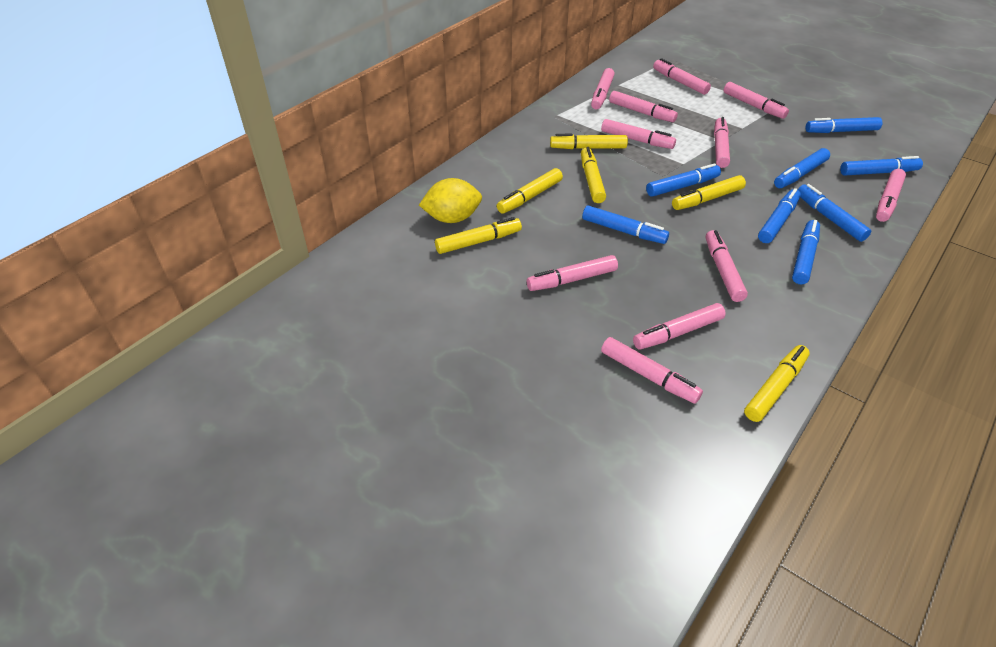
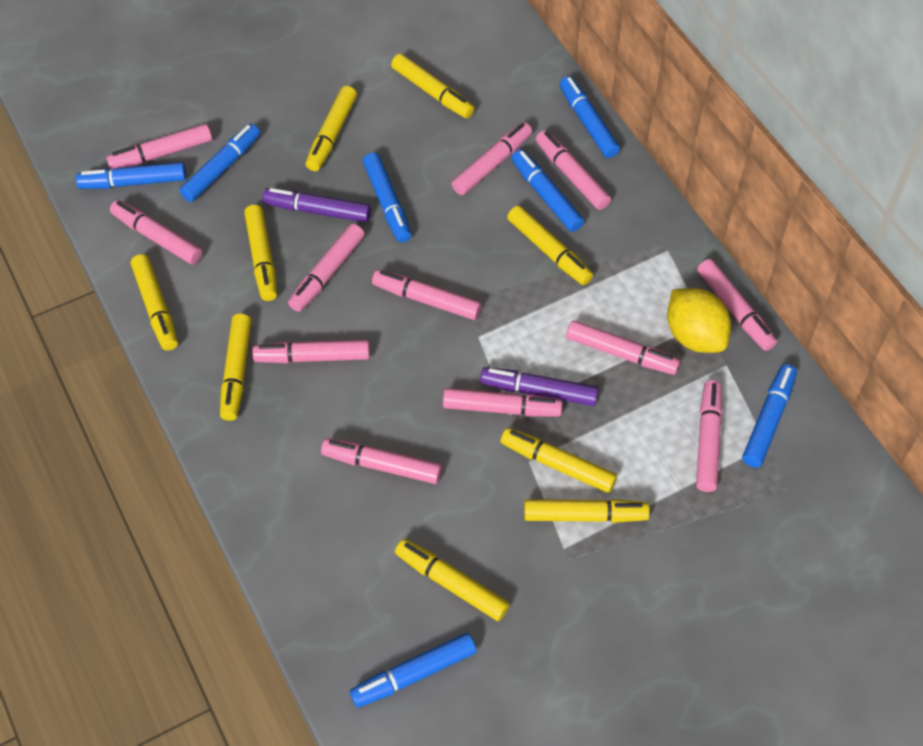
blue marker: [582,205,669,244] [646,163,721,197] [758,188,801,243] [774,148,830,188] [792,220,820,285] [798,184,871,242] [806,117,882,133] [840,156,923,176] = 8 -> [76,162,186,189] [179,124,260,202] [350,633,477,708] [363,153,411,242] [511,149,584,232] [559,76,620,158] [742,364,797,468] = 7
pink marker: [527,255,618,291] [591,68,615,109] [601,119,676,149] [601,337,703,404] [609,91,678,122] [633,303,726,350] [653,58,711,95] [706,230,748,302] [714,117,730,168] [723,82,789,119] [876,169,906,222] = 11 -> [106,124,212,170] [110,200,202,265] [252,340,370,363] [288,224,365,312] [321,438,442,484] [372,270,482,320] [443,388,562,417] [452,122,532,195] [536,130,611,210] [566,321,680,375] [696,380,722,492] [697,259,777,351] = 12
purple marker: none = 0 -> [263,188,371,223] [480,367,599,406] = 2
yellow marker: [435,217,522,254] [497,168,563,214] [550,134,628,149] [581,147,606,203] [672,175,746,210] [744,345,810,422] = 6 -> [131,254,178,351] [220,313,251,421] [244,205,277,301] [306,86,357,171] [391,54,474,118] [395,539,510,621] [500,428,617,493] [507,205,593,285] [524,499,650,523] = 9

